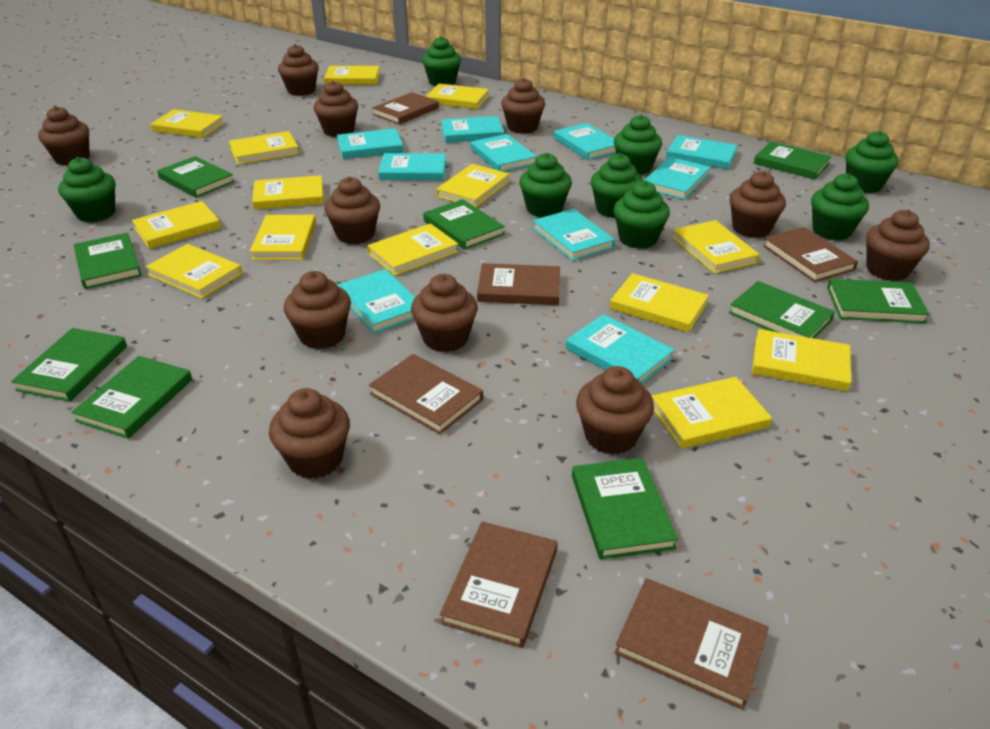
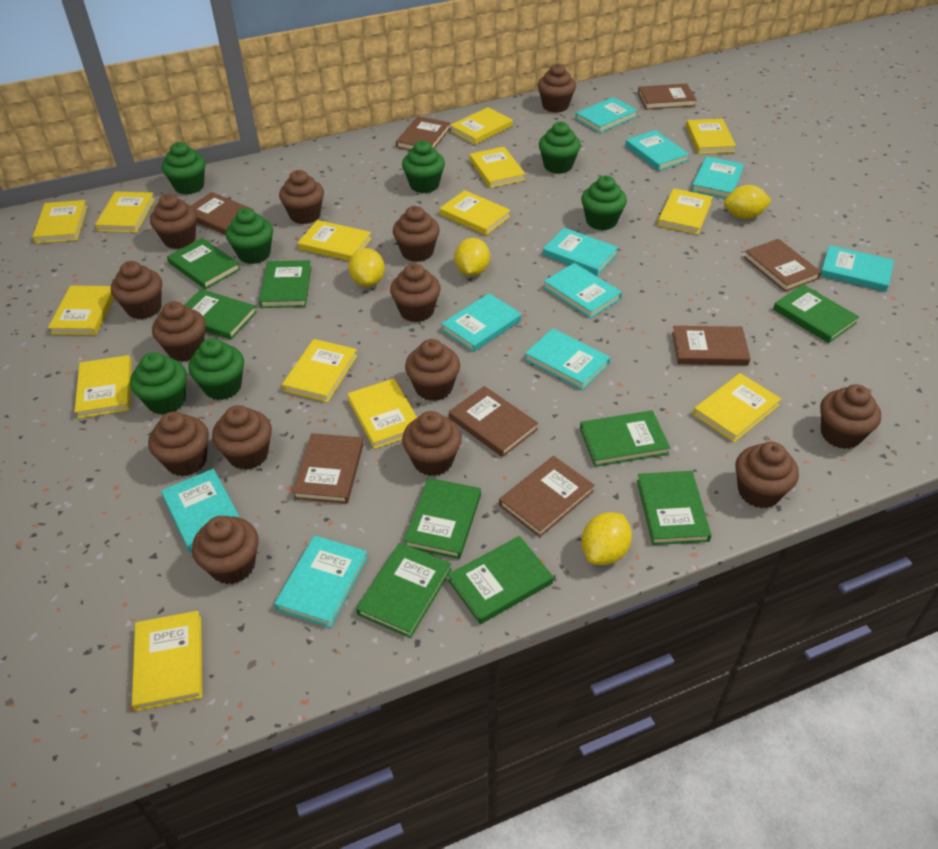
brown book: [369,354,483,434] [372,92,439,125] [440,522,557,648] [477,263,560,305] [615,578,769,710] [763,227,858,282] = 6 -> [191,192,254,235] [292,433,364,504] [396,116,450,150] [449,386,538,457] [499,456,595,537] [638,83,696,110] [672,326,751,365] [743,239,821,292] = 8
brown cupcake: [38,106,90,166] [269,388,350,479] [278,44,319,96] [284,271,351,349] [314,81,358,137] [324,177,380,244] [411,274,478,352] [501,78,545,134] [576,366,654,455] [729,171,786,238] [866,210,930,281] = 11 -> [111,261,162,319] [148,412,209,476] [150,194,197,249] [152,301,206,362] [192,516,259,584] [212,405,272,470] [279,170,324,224] [390,263,441,322] [393,206,440,262] [402,411,462,476] [405,339,460,401] [538,63,576,113] [735,442,799,508] [820,384,881,449] = 14
green cupcake: [58,157,116,222] [422,36,461,86] [519,153,572,218] [591,153,643,218] [614,115,662,175] [614,180,670,249] [811,173,869,241] [845,131,899,193] = 8 -> [130,352,187,415] [162,142,206,195] [188,338,244,400] [226,208,273,264] [402,140,445,193] [539,122,581,174] [581,175,627,230] = 7
yellow lemon: none = 0 -> [349,248,385,287] [455,238,490,276] [582,512,632,565] [724,185,772,219] = 4

